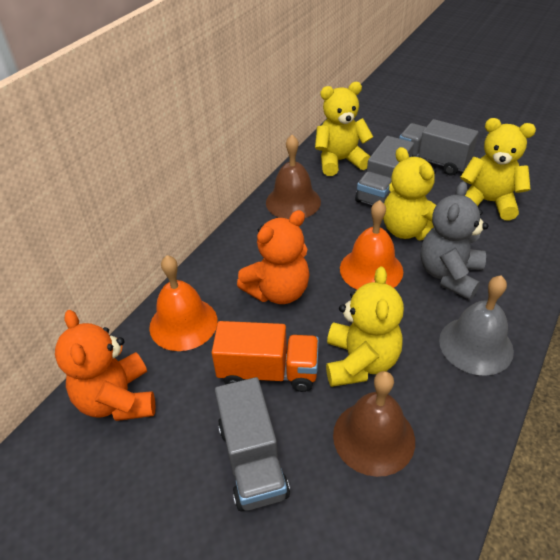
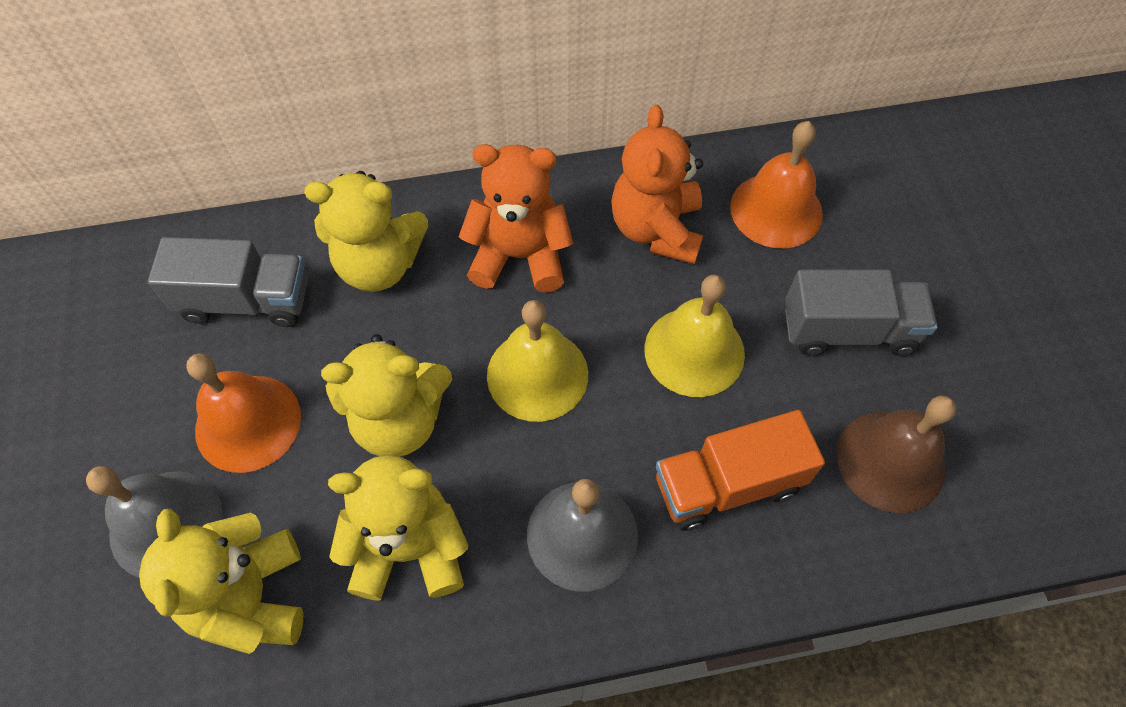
brown bell: [266,135,321,219] [333,371,415,477] = 2 -> [837,396,956,513] = 1
grey bell: [439,276,514,376] = 1 -> [86,466,222,578] [527,479,638,592] = 2
grey teddy bear: [421,182,488,300] = 1 -> none = 0
grey truck: [215,377,290,511] [355,136,414,205] [399,119,478,176] = 3 -> [148,237,308,327] [785,269,937,356] = 2
yellow bell: none = 0 -> [487,300,588,422] [644,275,745,397] = 2

